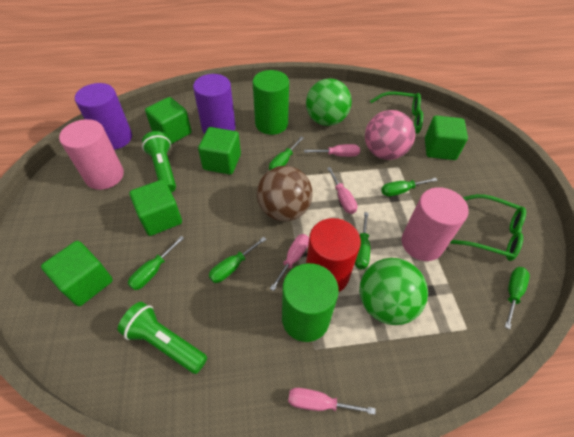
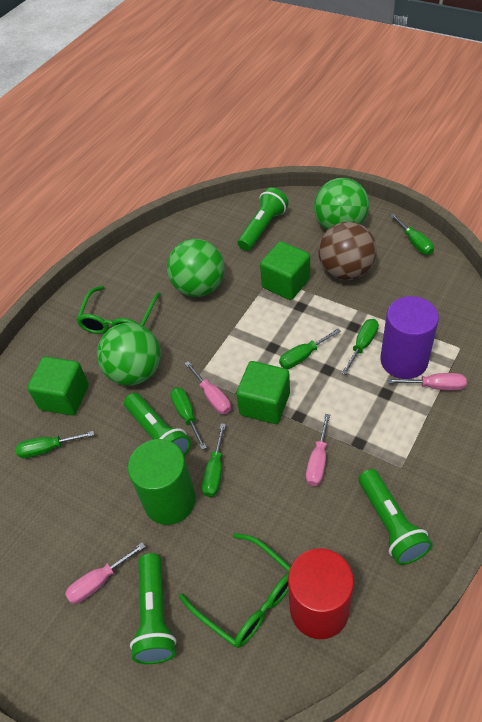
green ball: [306,78,352,126] [359,258,428,325] = 2 -> [97,323,161,386] [167,239,224,297] [314,178,369,230] = 3
green cube: [41,241,113,306] [129,179,182,236] [145,97,191,144] [198,127,241,175] [425,116,468,160] = 5 -> [27,356,89,416] [236,361,290,424] [260,241,310,300] = 3
green cylinder: [253,70,289,135] [282,263,339,342] = 2 -> [128,439,196,525] = 1
green flashlight: [118,302,207,374] [142,131,176,192] = 2 -> [124,393,191,456] [130,553,177,664] [238,188,288,251] [359,469,432,565] = 4
pink ball: [365,110,415,160] = 1 -> none = 0
pink cylinder: [59,119,124,190] [402,187,469,261] = 2 -> none = 0
purple cylinder: [75,83,132,150] [193,74,236,134] = 2 -> [380,296,439,379] = 1

